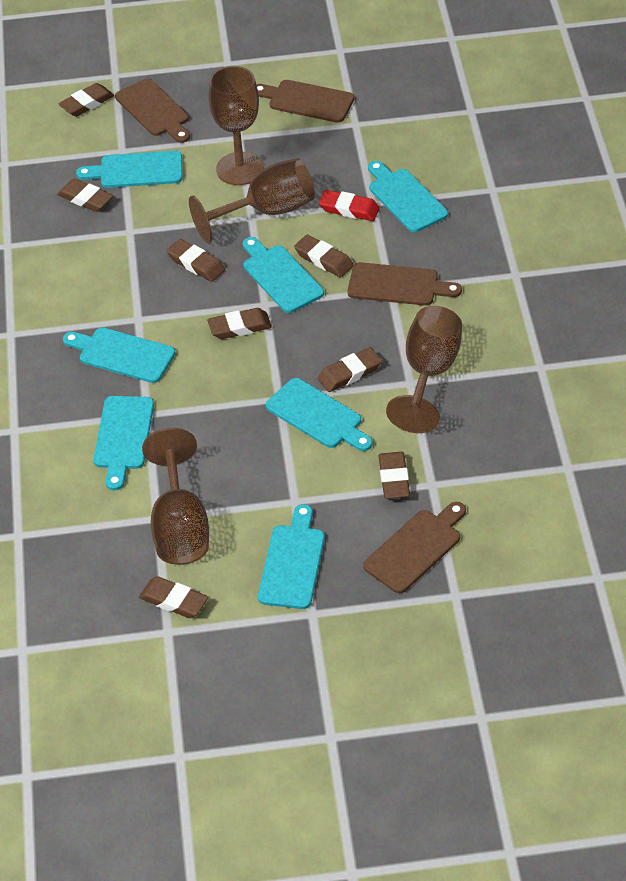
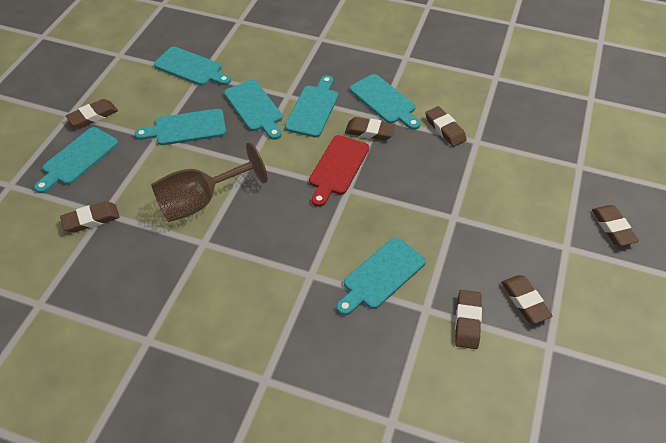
brown cutting board: [115,79,190,143] [256,80,355,123] [348,262,462,306] [363,502,466,593] = 4 -> none = 0
brown eraser: [57,179,113,212] [58,83,114,117] [139,576,208,618] [167,239,225,282] [207,308,272,339] [294,235,354,277] [318,347,382,392] [379,452,410,499] = 8 -> [60,201,120,233] [66,99,118,128] [345,117,395,141] [425,106,467,147] [455,290,482,349] [501,275,552,324] [592,205,639,246] = 7
brown goblet: [142,428,209,565] [189,158,315,243] [208,66,264,185] [386,306,462,433] = 4 -> [151,142,268,222] = 1
red cutting board: none = 0 -> [309,135,369,207] = 1
red eraser: [319,190,380,221] = 1 -> none = 0

